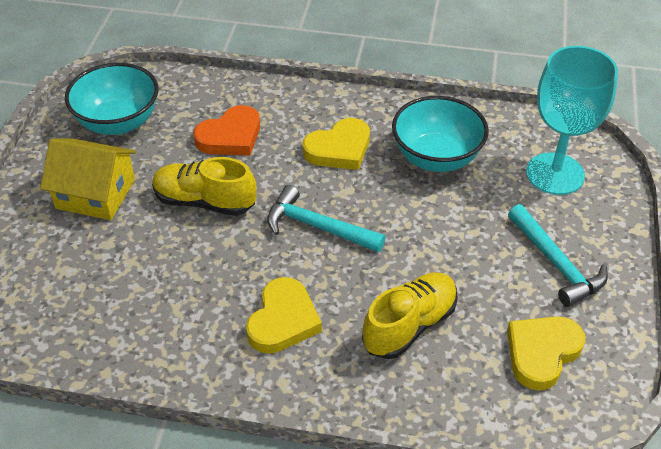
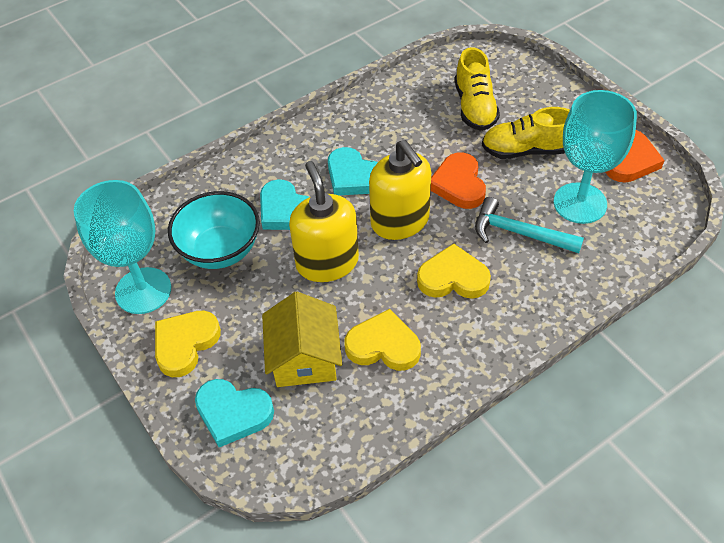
orange heart: [194,105,260,155] = 1 -> [431,153,486,209] [606,130,665,182] = 2
turquoise bowl: [65,63,158,135] [392,96,489,172] = 2 -> [168,191,260,269] = 1
turquoise goblet: [526,46,618,195] = 1 -> [74,180,171,314] [554,90,637,224] = 2
turquoise hammer: [267,185,386,253] [508,204,608,307] = 2 -> [475,197,584,253] = 1
turquoise heart: none = 0 -> [195,379,274,447] [260,179,309,230] [328,147,378,195] = 3
yellow soap dispenser: none = 0 -> [289,161,359,282] [369,140,431,240] = 2

